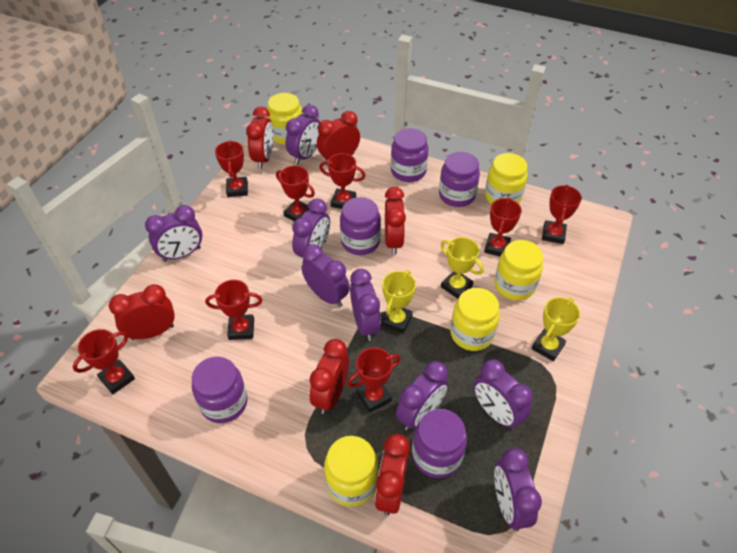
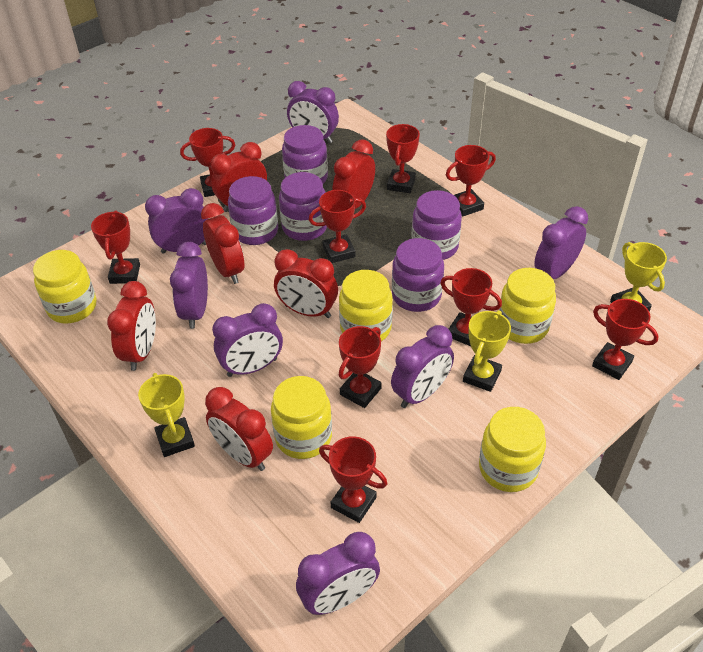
purple clock: [145,205,203,262] [285,105,320,165] [292,198,330,264] [302,244,350,307] [350,269,381,341] [396,361,448,431] [473,359,533,430] [494,448,542,531] = 8 -> [145,188,207,254] [170,242,208,329] [212,303,283,377] [287,81,339,143] [296,532,380,615] [391,325,454,408] [534,206,588,279] = 7
red trophy: [73,329,135,394] [205,280,263,340] [215,140,248,197] [276,166,315,221] [319,153,365,209] [347,347,401,413] [484,198,522,256] [542,185,582,244] = 8 -> [91,210,140,284] [180,128,235,197] [309,190,366,263] [319,436,387,523] [339,326,382,408] [386,124,420,193] [440,268,502,346] [446,145,496,217] [592,299,659,380] = 9

